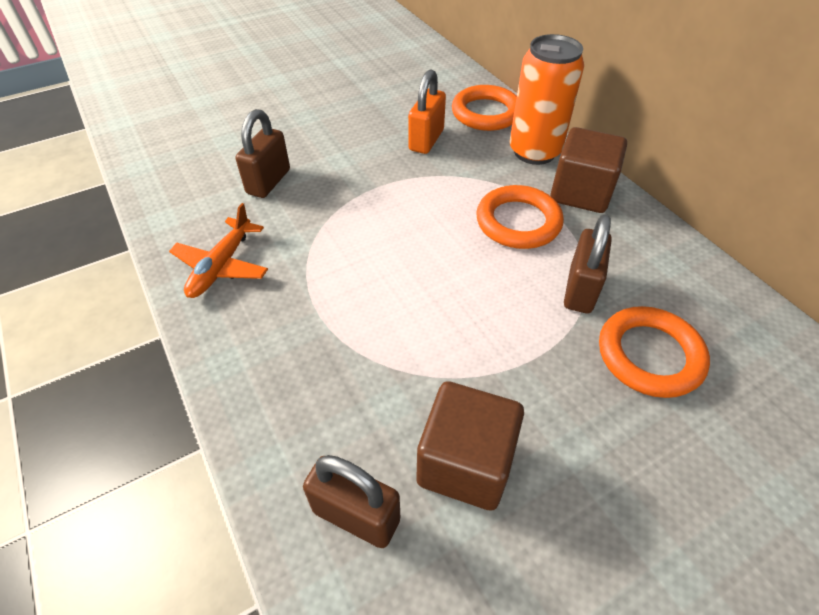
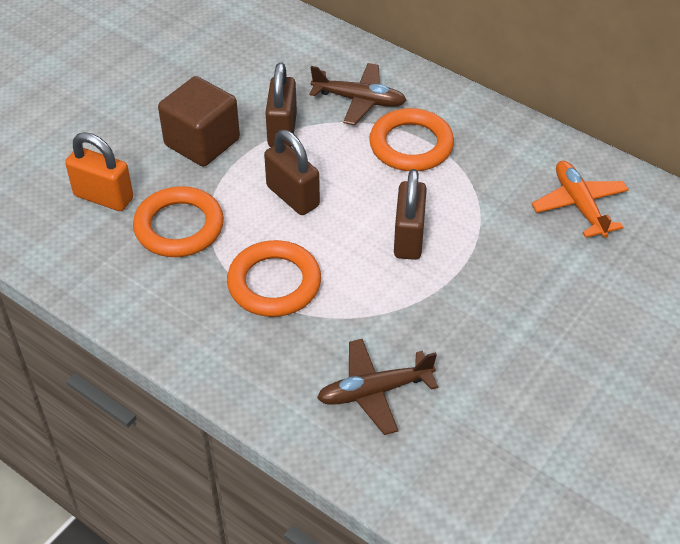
brown cube: [416,381,524,511] [550,127,627,213] = 2 -> [158,76,240,167] = 1
brown plane: none = 0 -> [309,63,407,125] [317,339,438,435] = 2
orange can: [510,34,584,165] = 1 -> none = 0

